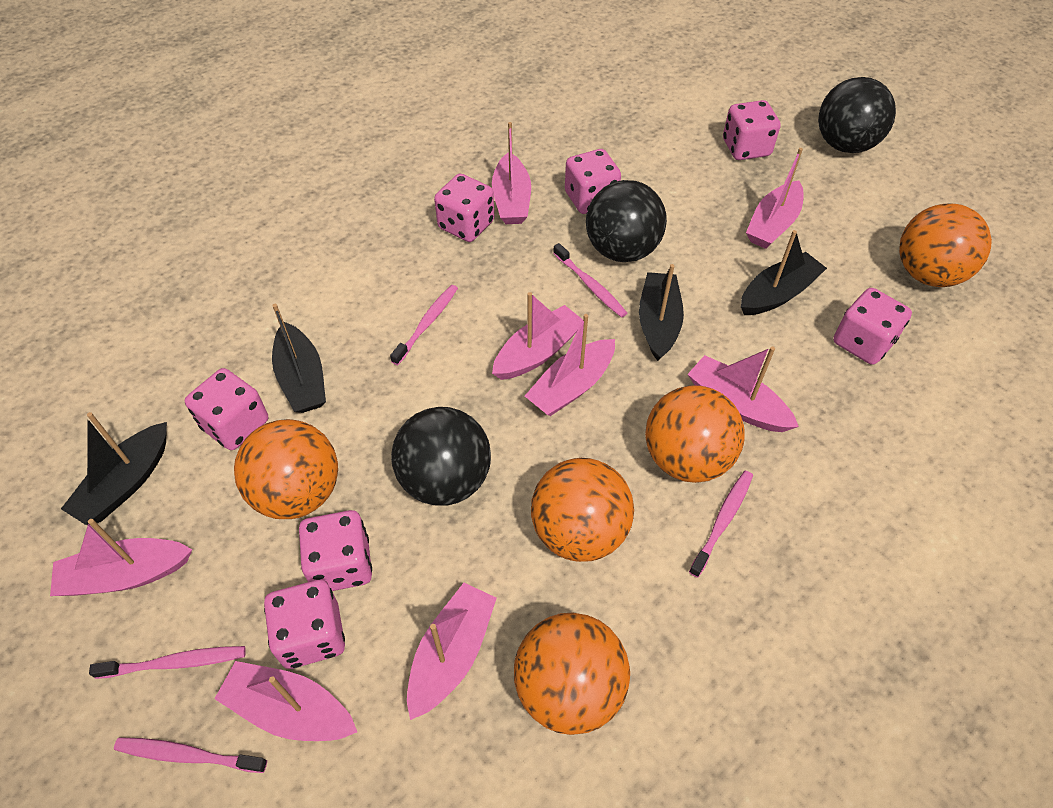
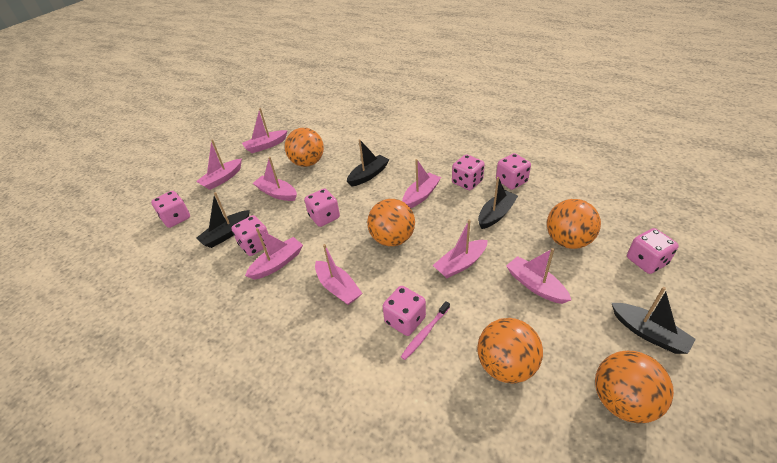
black ball: [391,407,491,506] [586,180,667,262] [818,77,896,153] = 3 -> none = 0
pink toothbrush: [89,646,246,679] [114,737,267,773] [390,285,458,365] [553,243,627,318] [689,470,753,578] = 5 -> [401,301,450,360] = 1

